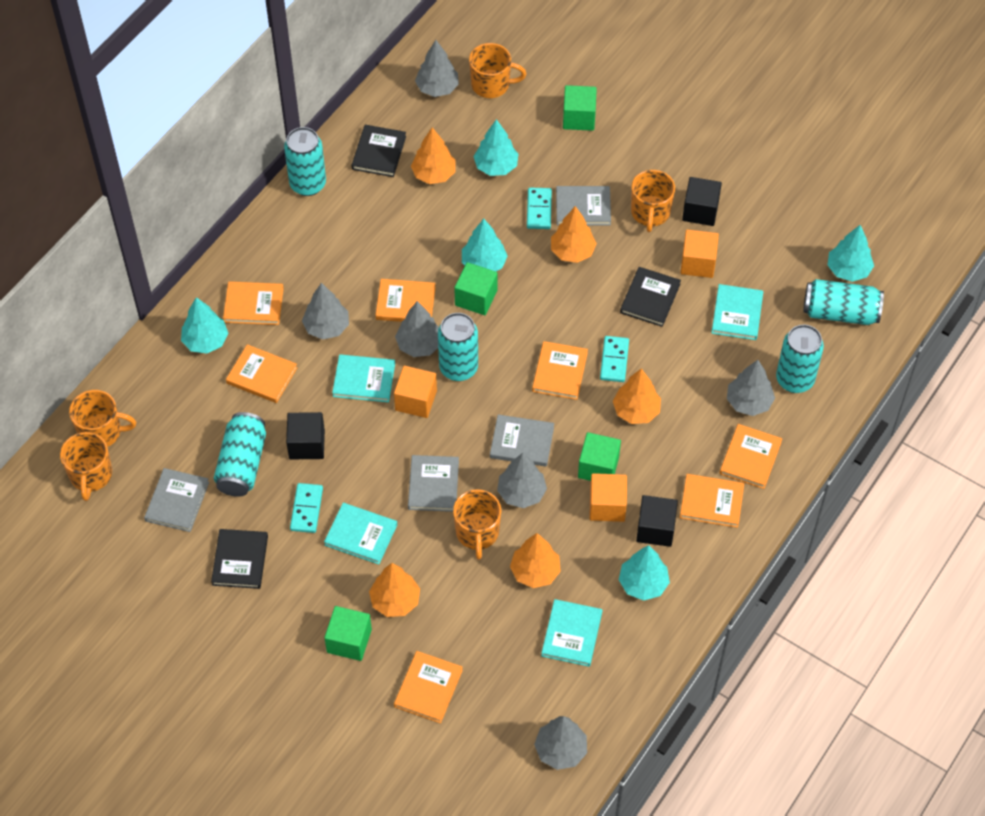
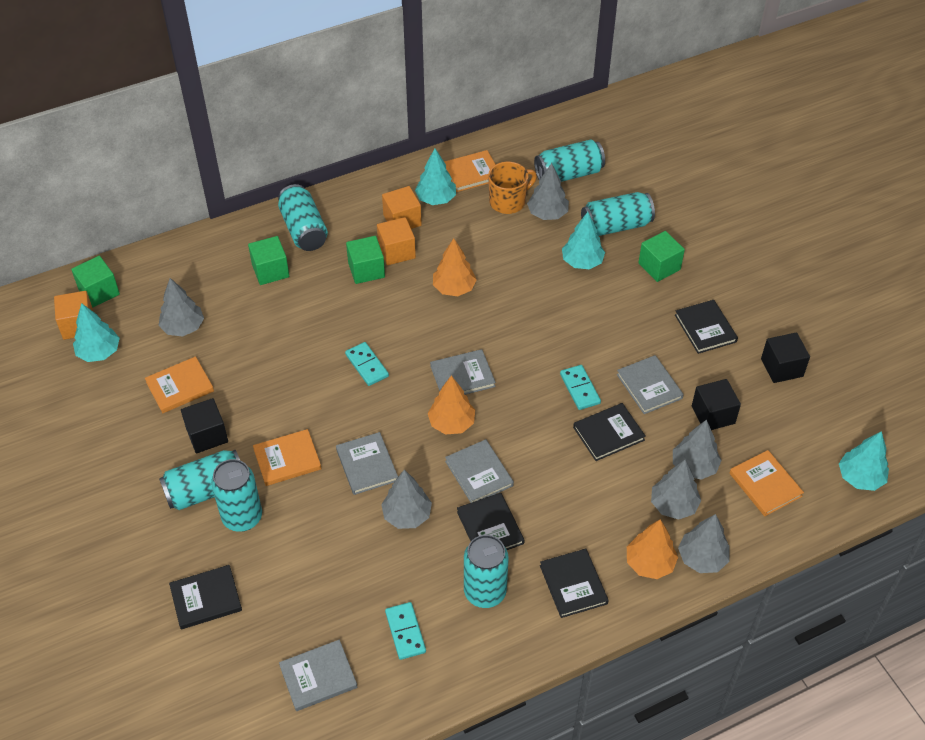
black book: [211,529,268,589] [351,125,406,177] [620,267,681,327] = 3 -> [169,565,242,629] [457,493,525,550] [540,549,609,618] [573,403,646,461] [675,300,738,354] = 5
grey book: [144,468,209,532] [408,455,459,512] [490,415,554,467] [556,186,611,226] = 4 -> [279,640,357,711] [336,432,398,495] [430,349,496,395] [445,439,514,503] [617,355,684,414] = 5
orange book: [223,281,284,325] [226,344,298,403] [375,279,436,322] [394,651,463,723] [532,341,588,400] [680,474,745,528] [720,424,782,489] = 7 -> [145,356,214,413] [253,429,322,486] [444,150,496,192] [729,450,804,516] = 4
orange mug: [60,432,112,501] [69,390,136,447] [453,489,501,560] [469,43,527,98] [631,170,675,232] = 5 -> [488,162,537,214] = 1
orange tree: [369,563,420,617] [411,127,455,184] [510,533,561,588] [551,206,597,263] [613,368,661,424] = 5 -> [428,375,475,435] [433,238,477,296] [627,519,678,579] = 3
turquoise book: [324,503,397,564] [332,354,395,402] [541,599,602,667] [712,284,763,340] = 4 -> none = 0
turquoise can: [214,412,266,497] [284,127,326,196] [438,313,478,381] [776,325,824,393] [803,279,884,325] = 5 -> [159,450,240,510] [211,459,262,532] [278,184,328,251] [464,535,509,608] [534,139,605,182] [581,192,655,236] = 6
turquoise tree: [181,297,228,354] [462,219,508,271] [473,119,519,176] [619,545,670,601] [827,225,874,282] = 5 -> [73,303,120,362] [415,148,456,205] [562,212,605,269] [839,431,889,491] = 4

